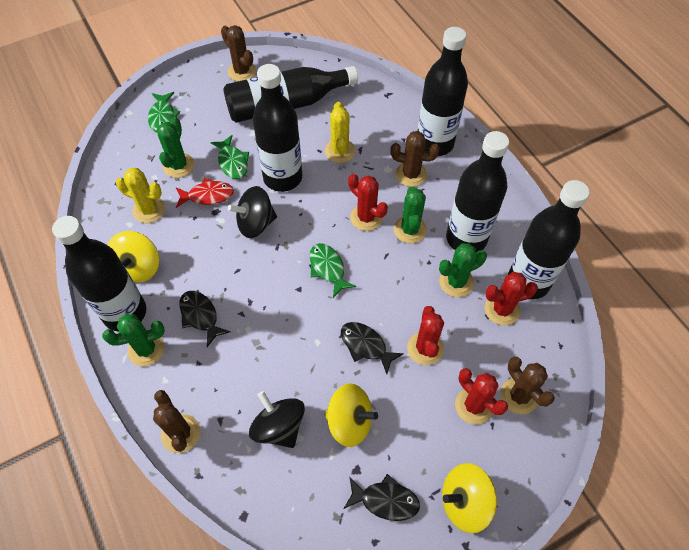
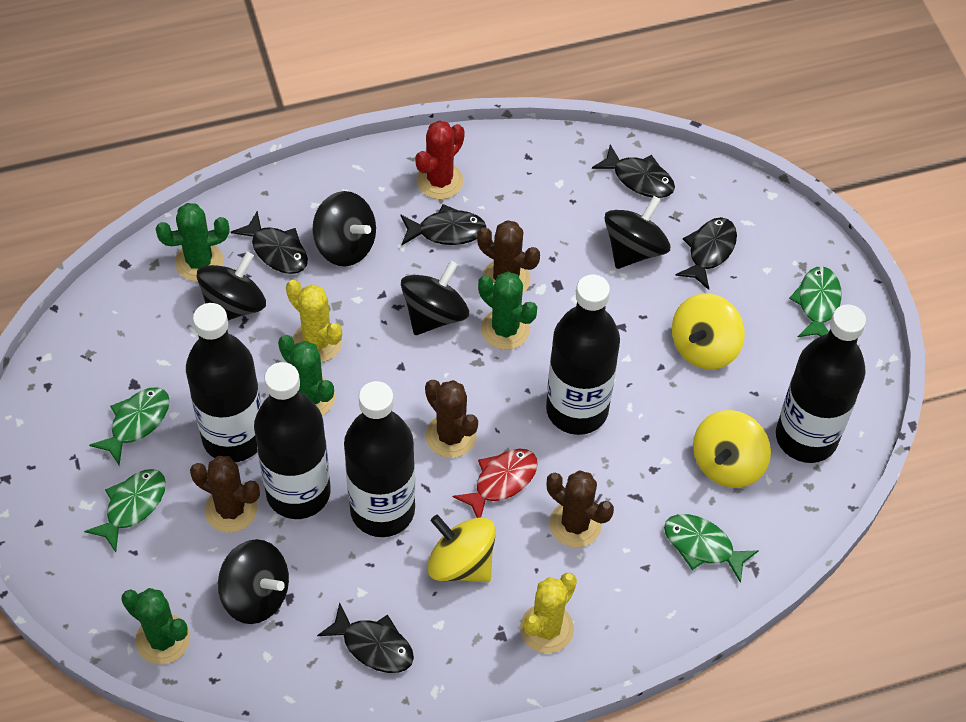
black bottle: [52,216,146,332] [223,66,358,123] [253,64,302,192] [418,27,468,156] [446,131,509,253] [508,180,590,299] = 6 -> [186,303,262,462] [254,362,331,519] [344,381,415,537] [546,275,620,435] [776,305,866,463] = 5
black fish: [179,291,231,347] [341,322,404,374] [343,474,420,521] = 3 -> [231,211,308,274] [317,602,414,673] [401,204,487,246] [592,144,675,198] [675,217,737,290] = 5
black spinning top: [228,186,277,238] [249,391,305,448] = 2 -> [196,252,266,320] [218,539,289,624] [312,191,376,267] [401,261,469,335] [604,196,670,269] = 5
green fish: [148,92,180,132] [210,135,249,179] [310,243,357,298] = 3 -> [84,469,166,552] [89,387,170,465] [664,514,759,583] [789,266,842,337] = 4
red cactus: [348,174,388,231] [407,306,444,365] [455,368,508,424] [485,272,538,326] = 4 -> [415,120,465,199] = 1

